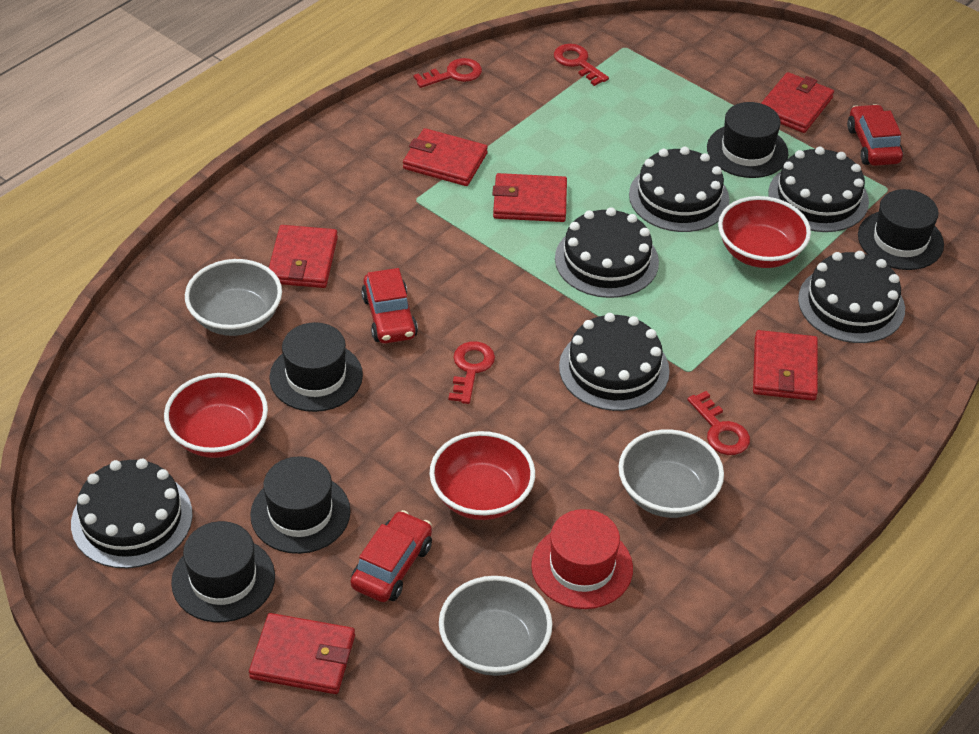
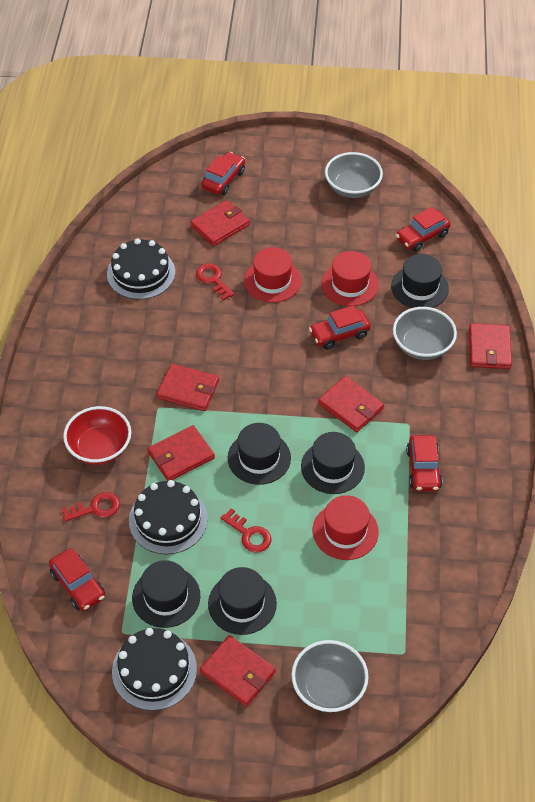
black cake: [71,459,193,568] [555,207,659,298] [559,313,670,411] [629,147,729,232] [768,147,869,232] [798,251,905,343] = 6 -> [107,238,175,299] [112,628,197,711] [129,480,208,554] = 3
red bowl: [164,373,268,458] [429,431,535,520] [718,196,811,268] = 3 -> [63,406,131,465] = 1
red car: [351,510,432,602] [361,268,418,343] [847,104,903,166] = 3 -> [49,549,105,611] [201,152,245,195] [309,305,371,350] [396,207,451,252] [406,435,442,491] = 5
red hat: [531,509,633,609] = 1 -> [244,247,301,303] [313,495,379,560] [321,251,379,306] = 3
red key: [414,58,482,88] [449,341,495,404] [554,44,609,86] [688,391,750,455] = 4 -> [62,492,120,522] [196,263,234,300] [221,508,272,553] = 3

